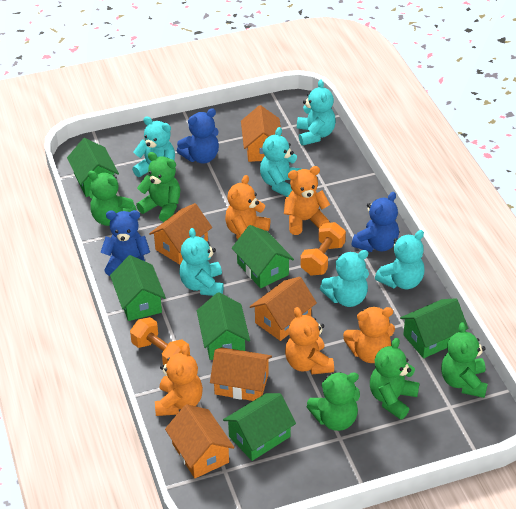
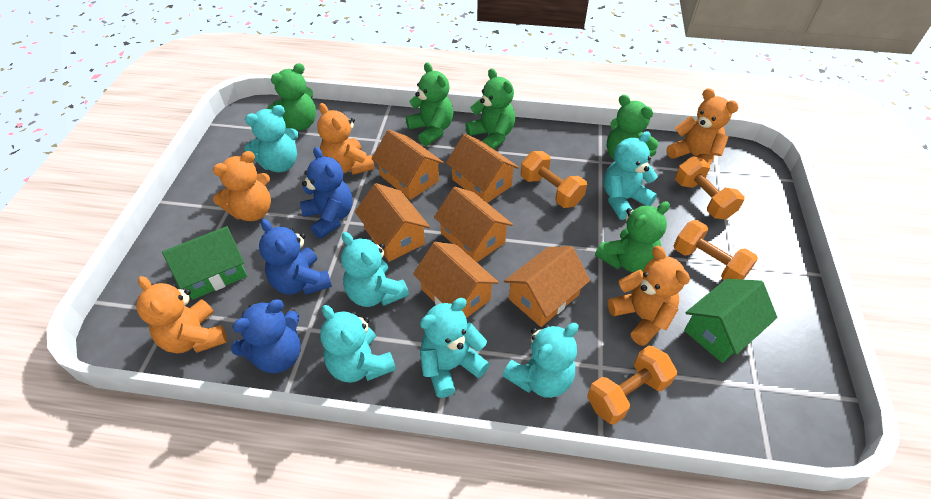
green house: [67,138,119,197] [110,255,166,321] [197,293,250,360] [223,393,296,461] [232,225,294,288] [400,298,468,358] = 6 -> [162,226,247,299] [684,279,777,363] = 2
orange dumbbell: [130,317,190,365] [300,222,346,276] = 2 -> [521,151,587,208] [587,346,677,425] [673,220,758,280] [675,157,744,219] = 4
orange house: [149,203,212,265] [165,404,234,478] [210,347,272,401] [241,105,282,162] [250,277,317,341] = 5 -> [355,183,430,262] [372,130,444,200] [413,242,499,318] [434,187,513,262] [446,134,519,203] [504,246,590,327] = 6

